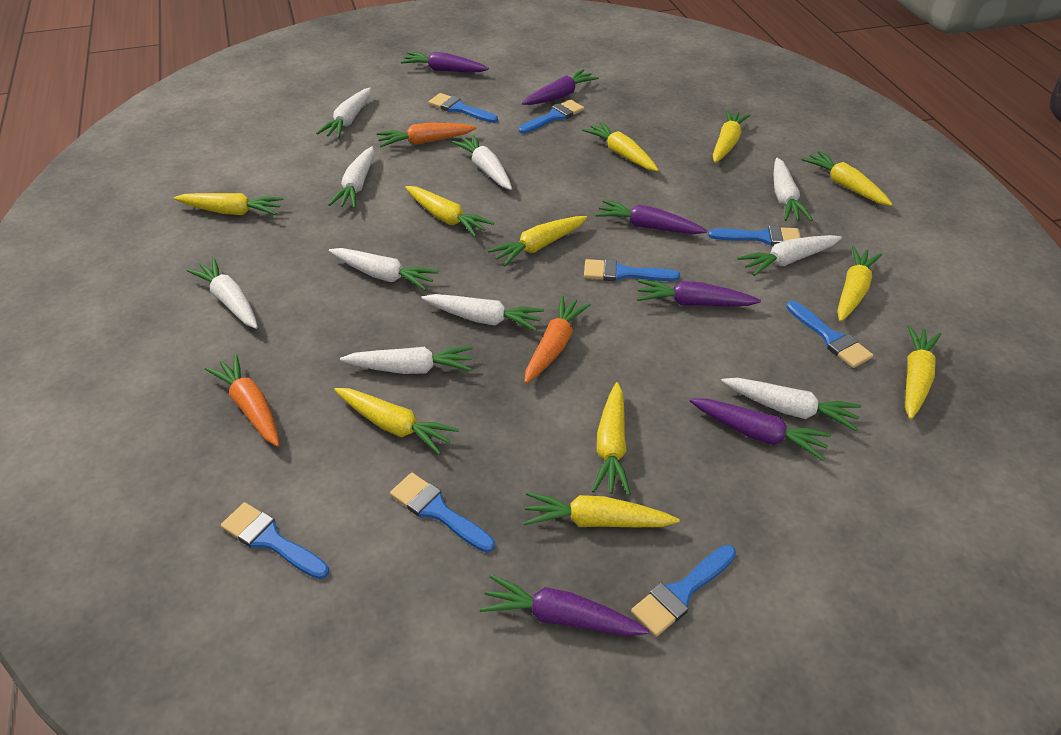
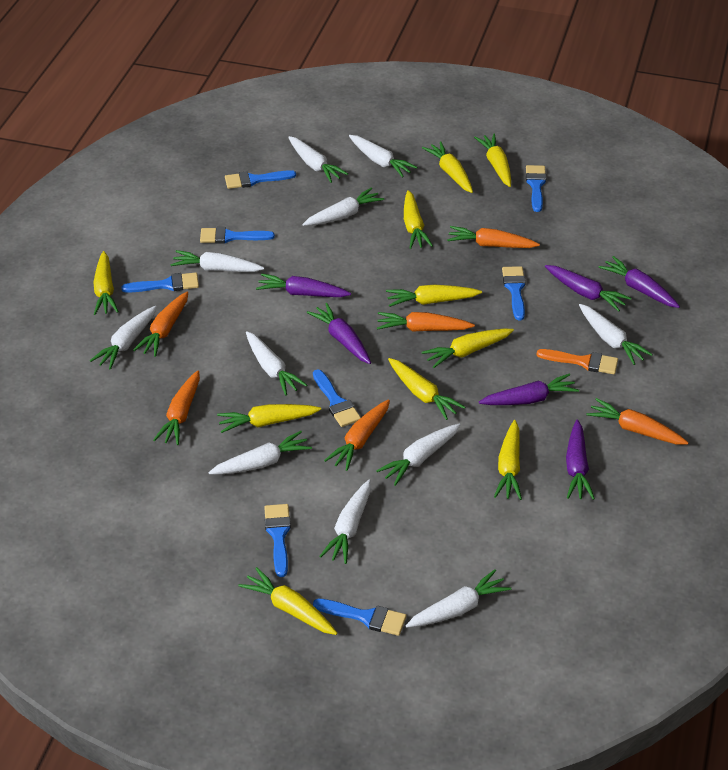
orange brush: none = 0 -> [537,349,618,374] = 1
orange carrot: [205,354,280,447] [376,123,477,147] [524,296,591,384] = 3 -> [133,291,188,357] [153,370,200,445] [324,400,390,471] [377,312,475,332] [447,226,540,248] [587,398,689,445] = 6
white carrot: [186,258,258,329] [316,88,371,138] [328,146,374,208] [329,248,439,290] [340,346,473,374] [421,294,544,331] [452,135,512,190] [721,378,861,431] [737,235,842,276] [773,158,813,221] = 10 -> [90,306,157,370] [170,250,264,272] [208,431,312,475] [246,331,307,396] [288,136,348,183] [303,188,384,226] [320,479,371,564] [349,135,418,178] [376,424,461,486] [406,569,511,628] [579,304,653,365] = 11
yellow carrot: [174,193,284,215] [334,388,459,455] [405,186,494,237] [487,216,587,267] [523,492,679,527] [582,121,659,171] [592,382,631,495] [713,110,750,163] [802,151,893,206] [837,246,882,322] [905,325,941,419] = 11 -> [93,251,119,315] [217,404,321,433] [238,567,337,635] [386,284,482,307] [388,358,465,420] [404,190,433,249] [422,142,473,193] [422,329,514,368] [474,134,511,187] [494,420,522,500] = 10

